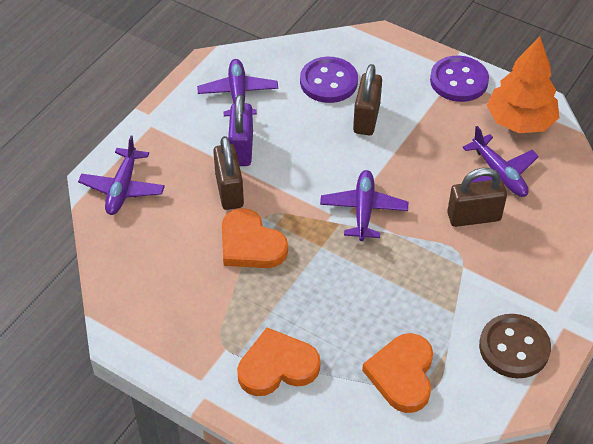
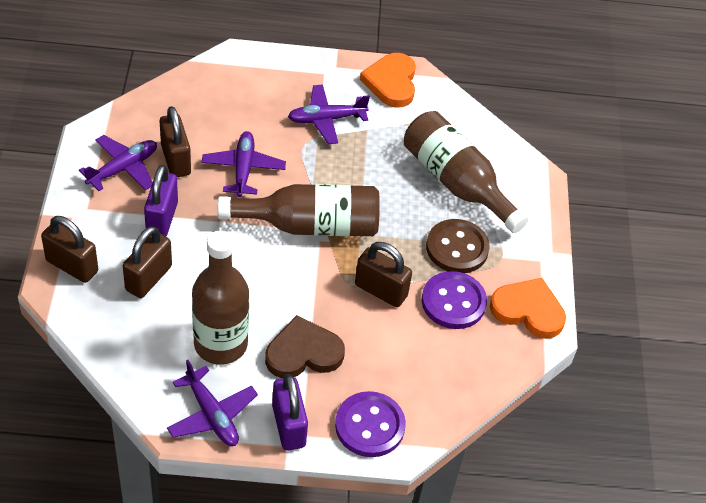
brown bottle: none = 0 -> [192,230,249,365] [218,184,380,236] [404,111,529,233] = 3
brown heart: none = 0 -> [265,315,345,378] = 1
brown padlock: [213,136,244,210] [353,64,382,135] [447,168,507,227] = 3 -> [41,216,98,283] [123,226,172,298] [160,106,191,177] [355,242,412,307] = 4
orange heart: [222,208,288,268] [237,328,320,396] [362,333,433,413] = 3 -> [360,53,416,108] [490,278,566,339] = 2
orange tree: [487,36,559,133] = 1 -> none = 0
purple padlock: [228,94,253,166] = 1 -> [144,165,178,236] [272,374,308,451] = 2

